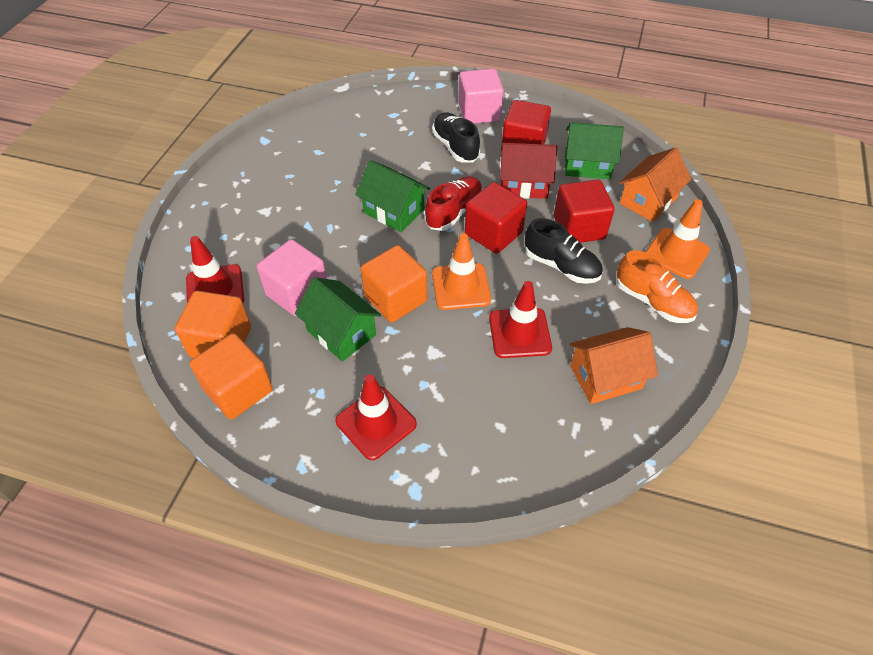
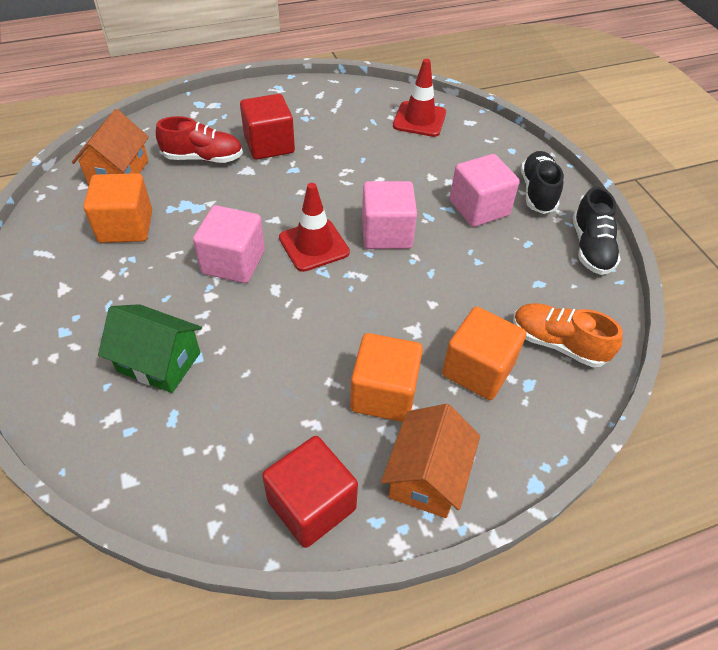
green house: [295,277,381,362] [355,160,430,232] [565,122,624,179] = 3 -> [98,304,202,393] = 1
orange traffic cone: [432,233,491,310] [646,199,710,279] = 2 -> none = 0
pink cube: [257,239,327,316] [458,69,504,124] = 2 -> [193,205,265,283] [362,181,417,249] [450,154,520,227] = 3
red cube: [465,182,527,254] [501,100,551,151] [554,180,614,243] = 3 -> [240,94,295,160] [262,436,358,548] = 2
red house: [500,143,557,199] = 1 -> none = 0
red traffic cone: [186,236,244,303] [335,374,417,460] [489,281,552,358] = 3 -> [279,183,350,272] [393,59,446,137] = 2

